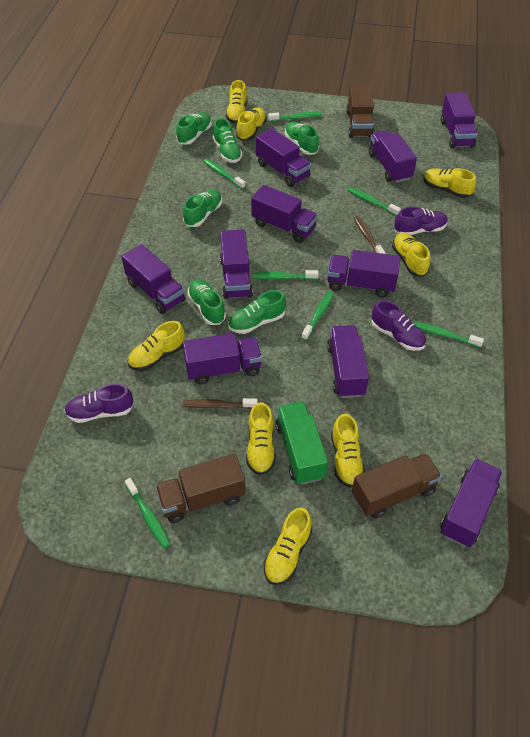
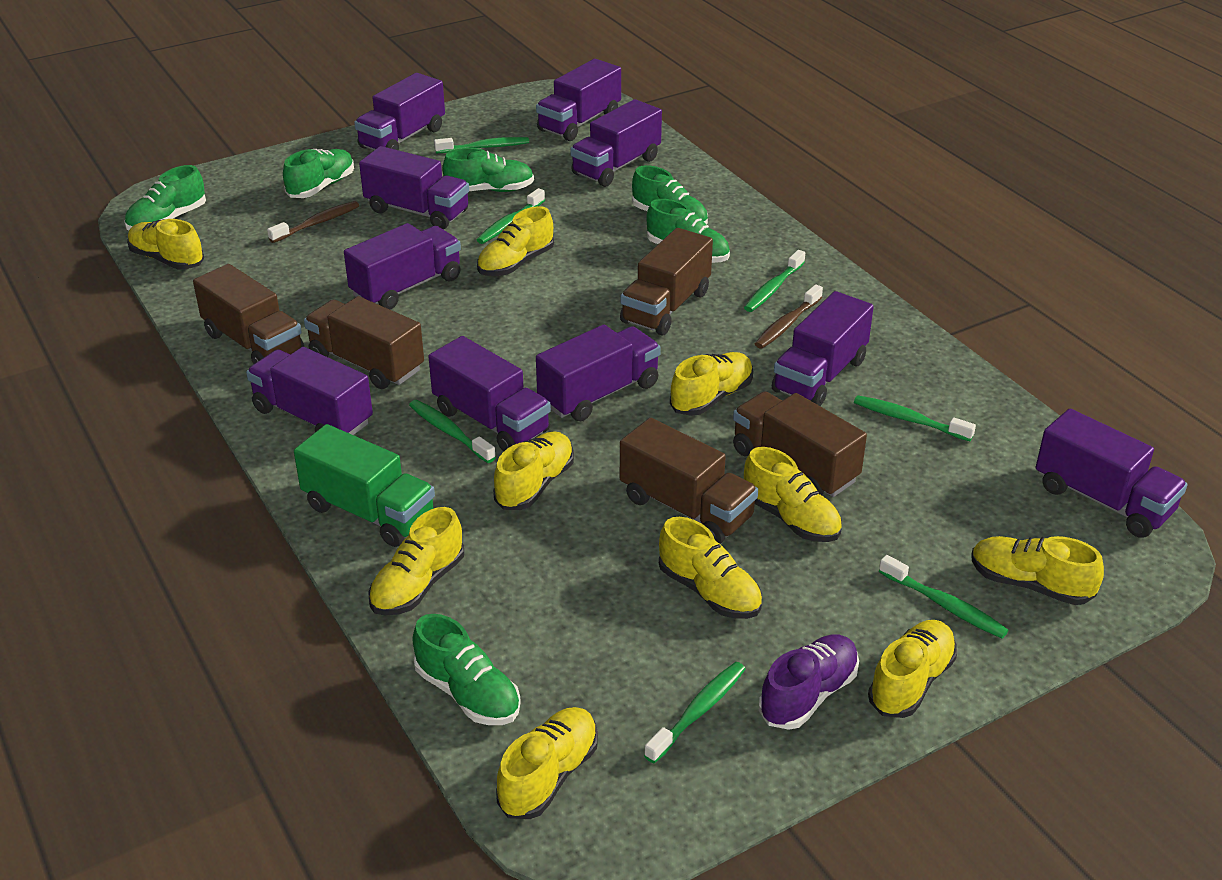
brown truck: [155,454,246,523] [346,83,374,138] [352,453,442,519] = 3 -> [193,264,304,364] [304,296,424,389] [620,228,713,335] [620,418,758,544] [733,391,867,497] = 5
purple shoe: [64,384,134,423] [371,300,426,351] [394,207,448,235] = 3 -> [759,634,859,730] = 1
yellow shoe: [128,321,185,371] [226,80,247,123] [236,107,267,141] [246,402,276,475] [264,508,312,585] [331,414,365,488] [392,233,430,277] [423,168,476,198] = 8 -> [127,219,204,270] [368,507,464,615] [477,206,554,276] [493,431,574,510] [496,707,598,819] [659,517,762,619] [670,352,753,416] [744,447,842,542] [868,620,957,718] [971,536,1104,605] = 10

